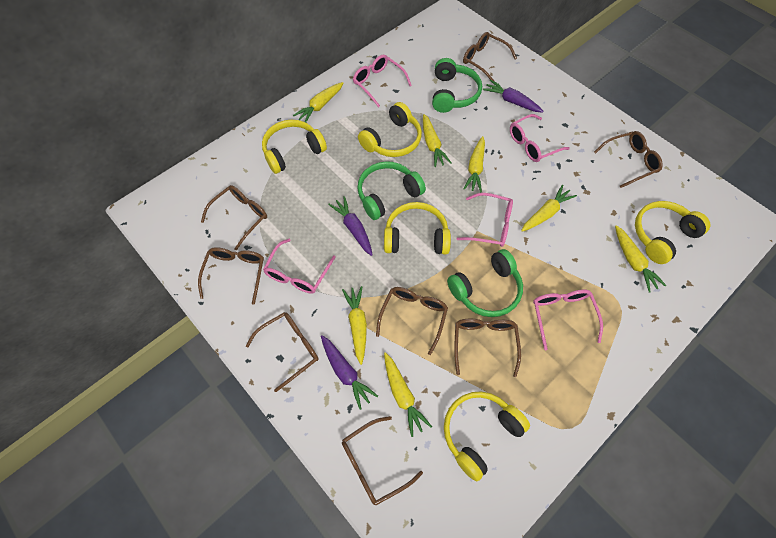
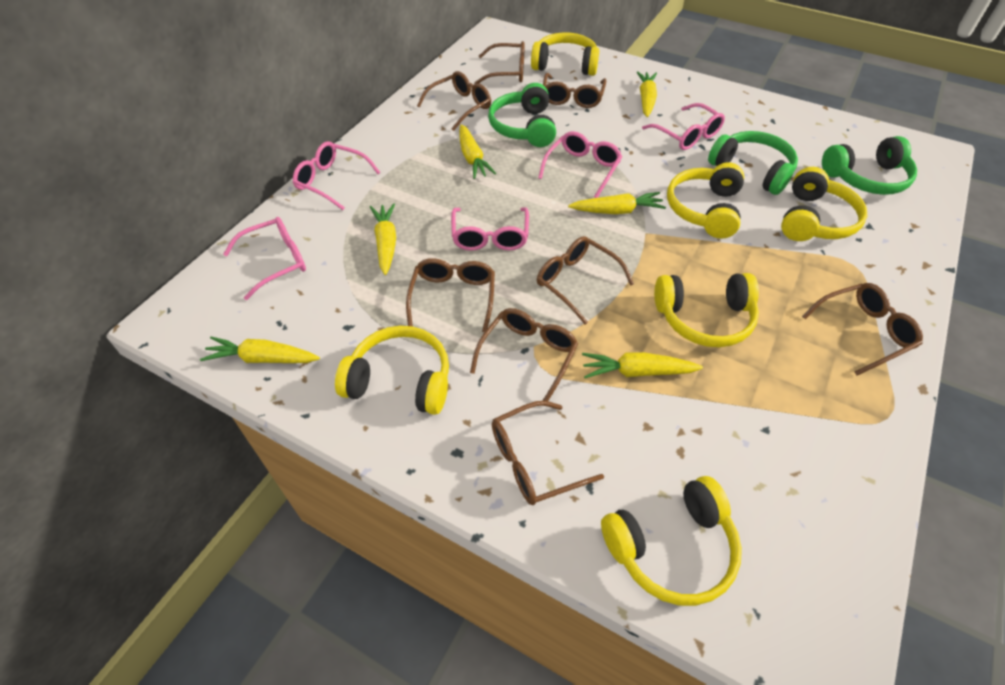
purple carrot: [321,335,378,410] [328,196,372,256] [483,79,544,113] = 3 -> none = 0
yellow carrot: [293,82,343,122] [342,286,367,365] [384,352,432,437] [423,114,451,167] [463,136,485,192] [521,184,577,232] [615,225,667,293] = 7 -> [200,337,320,363] [370,203,396,275] [459,124,496,179] [568,192,666,214] [582,352,703,378] [637,71,657,117] = 6
yellow headphones: [262,120,327,174] [358,102,422,157] [384,202,451,255] [444,392,530,481] [635,201,710,264] = 5 -> [335,326,449,415] [531,32,599,76] [601,476,742,606] [654,273,759,347] [667,162,744,239] [781,167,867,241] = 6

